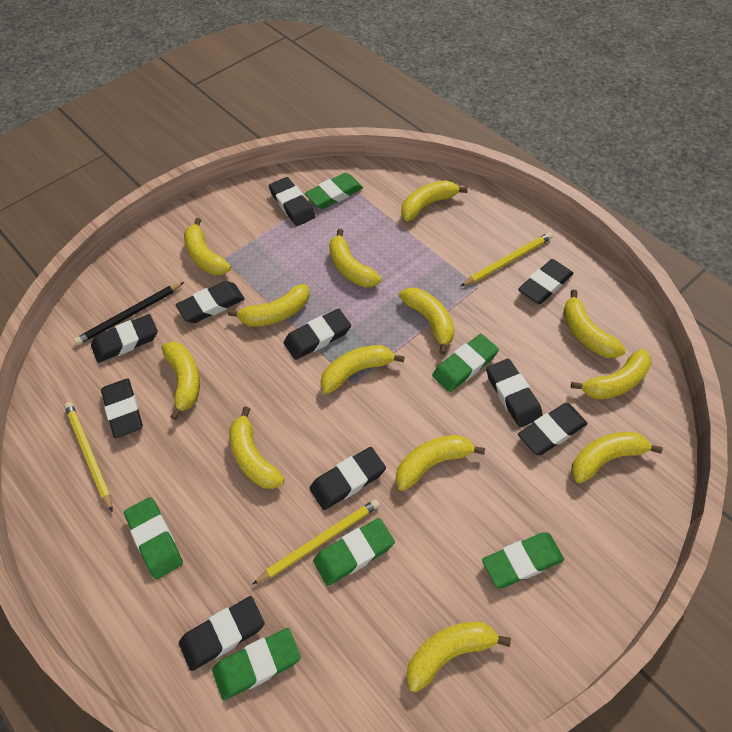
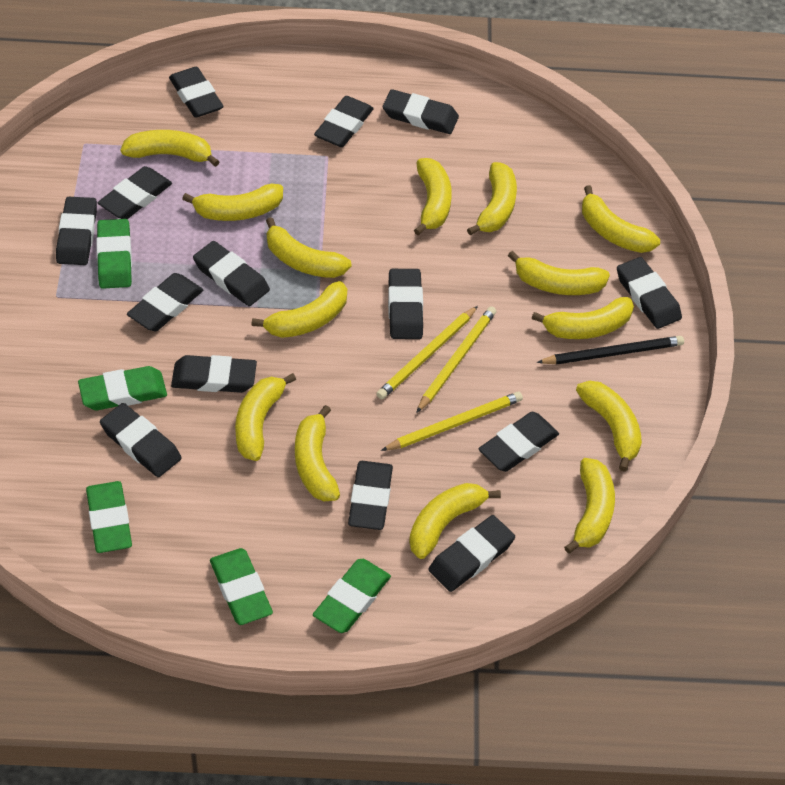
black eraser: [91,314,158,363] [101,379,143,438] [176,281,245,323] [179,596,265,671] [269,177,316,226] [284,309,351,360] [310,447,386,510] [486,359,543,427] [518,259,573,304] [518,403,588,455] = 10 -> [56,197,97,265] [98,166,172,219] [100,403,182,477] [127,273,203,331] [169,67,224,118] [171,355,257,393] [193,241,270,306] [314,96,374,147] [348,461,393,530] [383,89,459,134] [388,269,423,339] [428,515,515,592] [478,412,559,472] [617,257,682,329] = 14
green eraser: [124,497,183,579] [212,628,301,701] [305,173,363,209] [313,518,395,586] [432,334,499,392] [482,532,564,588] = 6 -> [78,366,167,411] [86,481,132,553] [96,219,132,289] [210,548,273,625] [313,559,391,633] = 5
yellow banana: [162,342,200,420] [184,218,231,275] [228,284,309,327] [229,407,284,489] [321,345,405,394] [329,229,381,287] [395,435,485,491] [399,288,455,355] [401,180,468,221] [406,622,511,692] [563,290,626,358] [571,349,652,400] [571,432,663,483] = 13 -> [121,130,220,167] [182,184,283,221] [235,373,296,461] [252,281,347,338] [266,217,352,278] [295,405,340,501] [409,483,501,559] [414,158,452,235] [467,162,517,236] [508,251,610,295] [531,297,634,339] [564,458,615,554] [576,381,642,472] [582,185,660,253] = 14

